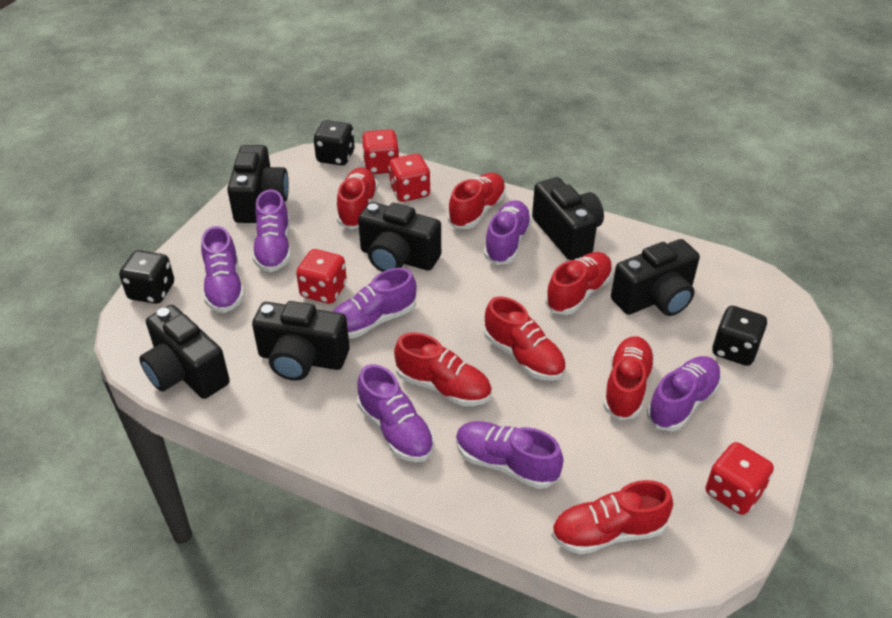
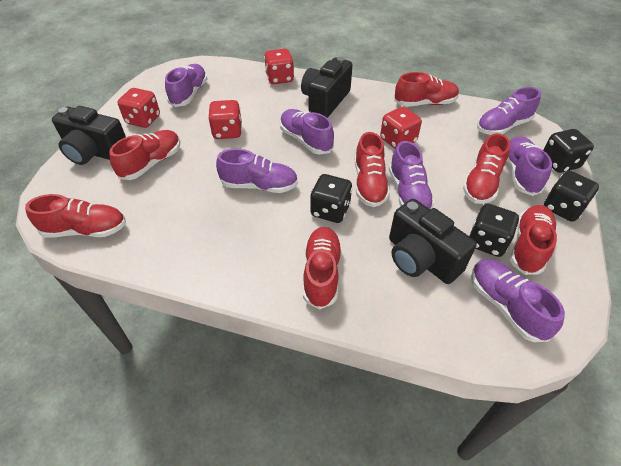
black camera: [139,305,230,399] [227,145,289,223] [252,301,350,381] [358,202,441,272] [532,177,604,260] [611,239,700,316] = 6 -> [52,106,126,165] [301,57,352,118] [389,199,477,284] = 3
black dice: [119,250,174,304] [313,120,355,165] [712,306,768,366] = 3 -> [310,174,352,223] [469,204,519,257] [543,129,594,173] [544,171,599,222] = 4

